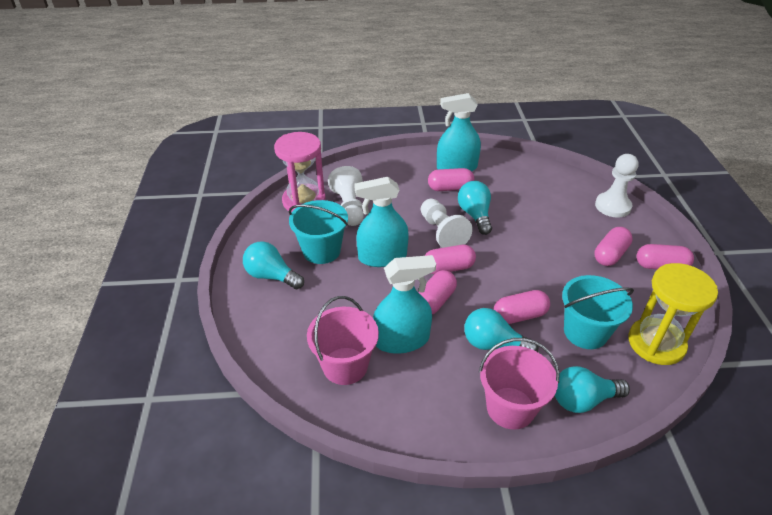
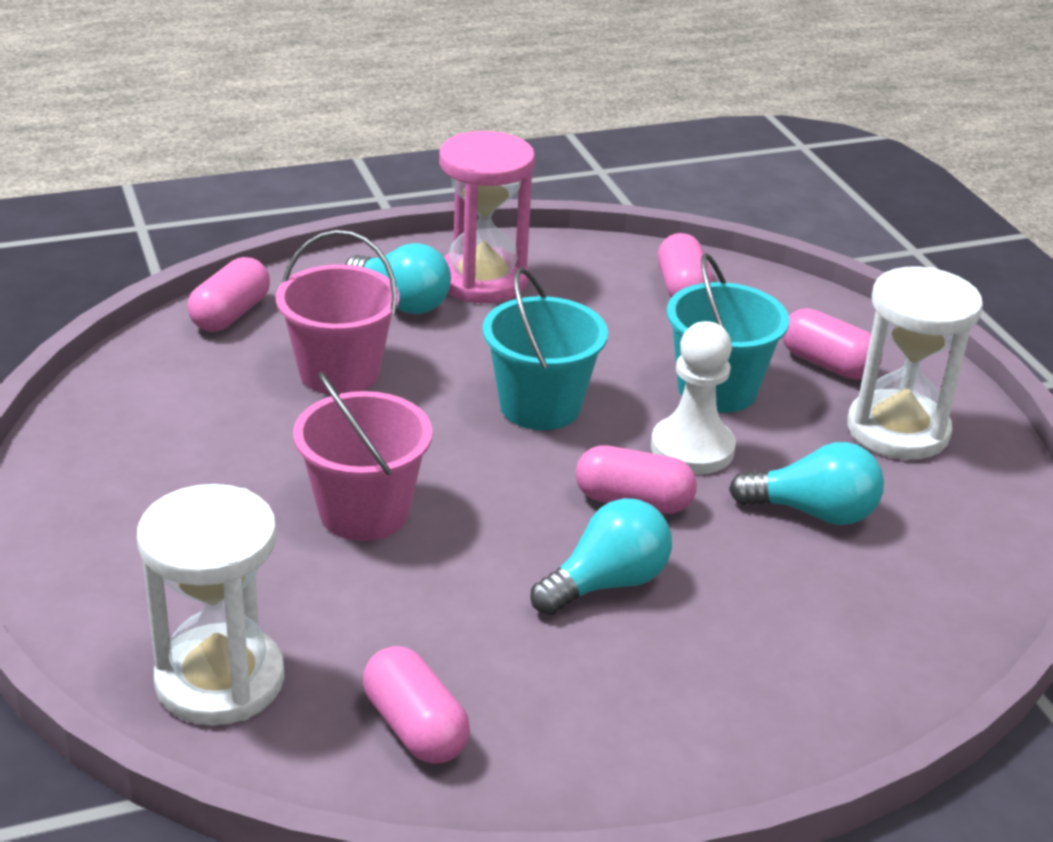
pink capsule: [418,270,457,314] [425,245,476,274] [428,168,474,191] [494,290,550,324] [594,227,633,266] [636,244,694,269] = 6 -> [187,257,270,331] [363,646,470,764] [575,445,697,514] [658,233,713,297] [782,308,883,379] = 5
turquoise light bulb: [243,241,304,289] [458,181,492,235] [464,308,538,352] [555,366,630,413] = 4 -> [345,243,451,314] [531,498,672,615] [729,442,884,525] = 3
turquoise spray bottle: [354,177,409,267] [373,255,436,354] [437,93,481,172] = 3 -> none = 0
white hourglass: none = 0 -> [137,484,285,726] [847,267,983,460] = 2
white pawn: [328,166,364,226] [421,199,473,248] [595,154,638,217] = 3 -> [651,321,736,474] = 1
yellow hourglass: [628,263,718,365] = 1 -> none = 0

